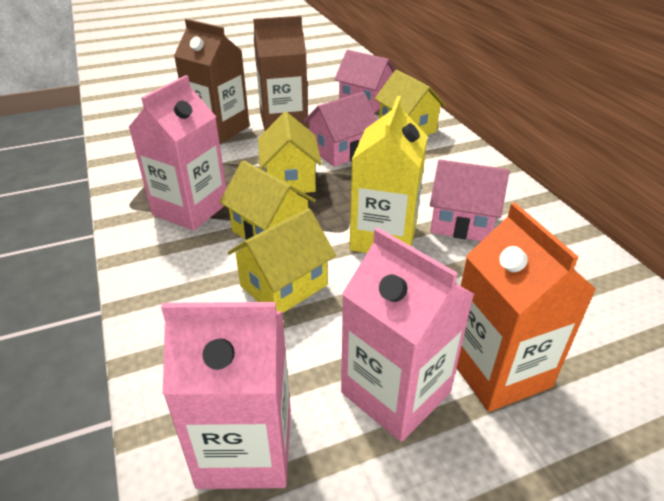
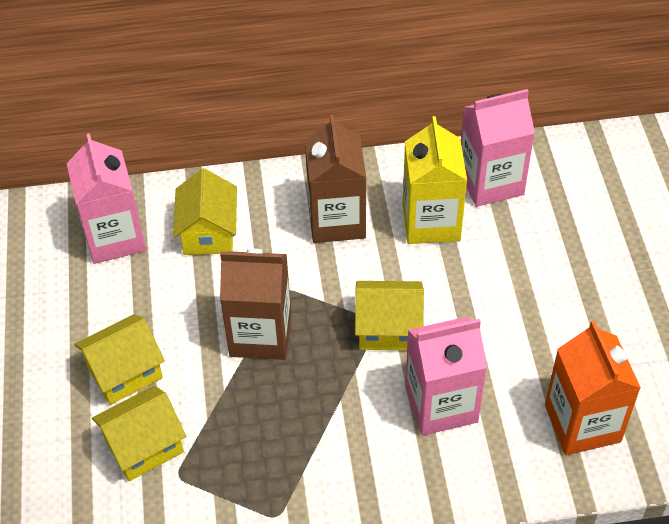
pink house: [304,92,377,167] [334,50,396,113] [430,159,510,241] = 3 -> none = 0

